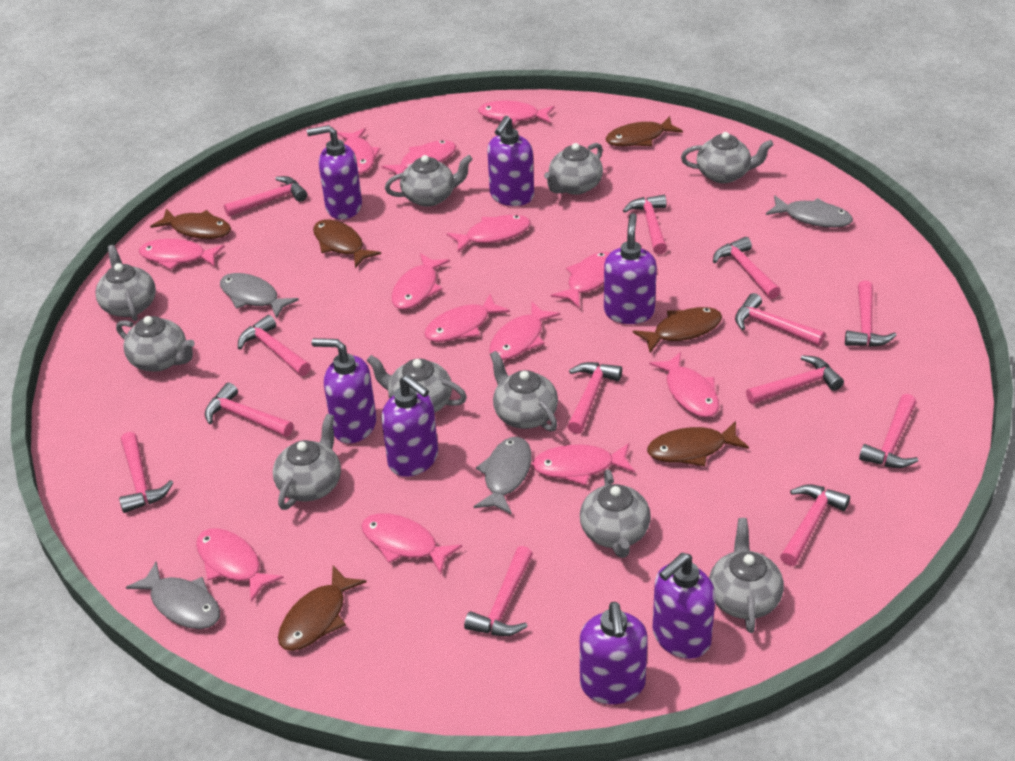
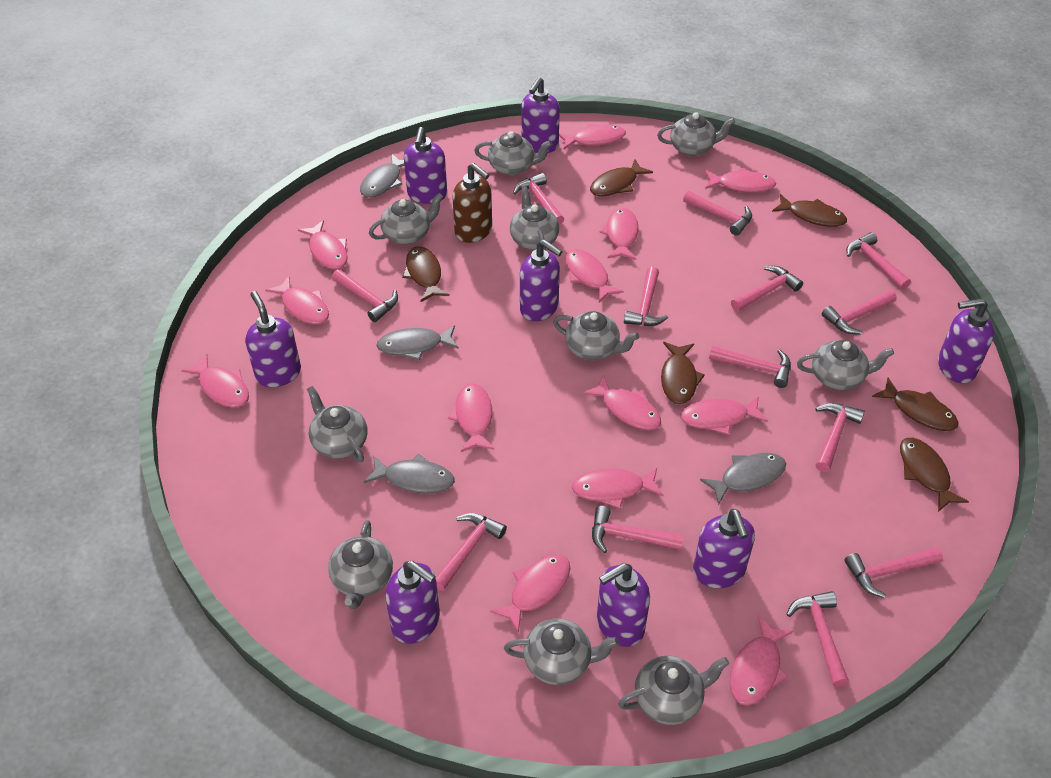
brown soap dispenser: none = 0 -> [452,163,492,243] = 1
purple soap dispenser: [307,125,362,219] [312,338,377,443] [381,375,438,477] [487,116,534,206] [580,602,648,704] [604,213,657,324] [652,553,716,659] = 7 -> [245,291,301,387] [385,561,440,644] [404,127,447,204] [520,240,562,321] [521,77,560,153] [597,563,650,647] [693,509,755,588] [938,298,994,383] = 8

